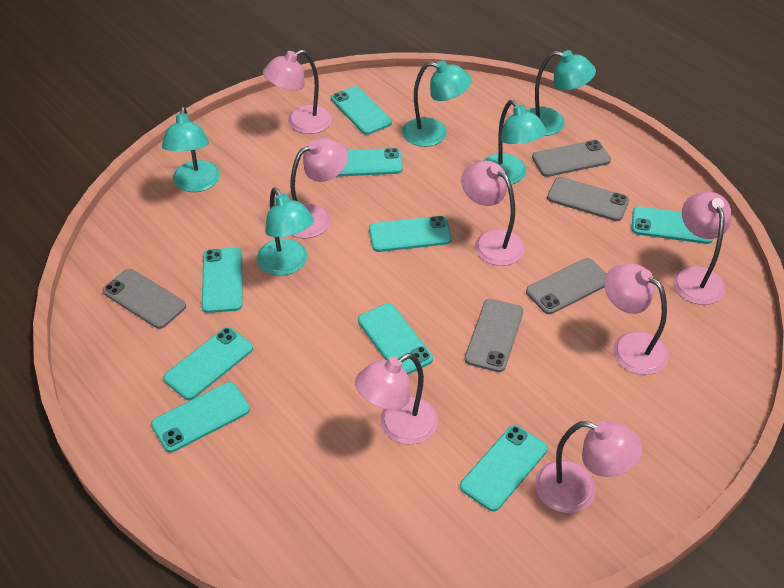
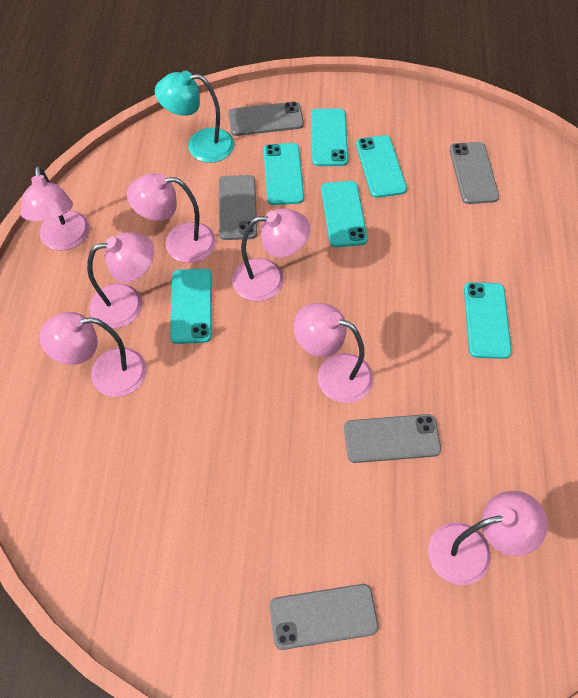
turquoise lamp: [162,107,220,192] [257,187,314,276] [402,60,472,147] [483,100,547,184] [527,50,596,136] = 5 -> [155,71,234,163] = 1
turquoise phone: [151,382,250,453] [163,327,253,400] [202,248,243,313] [331,86,392,135] [336,148,403,177] [358,303,433,375] [369,216,452,252] [460,425,547,511] [632,207,713,244] = 9 -> [170,269,212,344] [264,143,304,205] [311,109,348,166] [321,181,368,247] [356,135,407,198] [464,282,512,359] = 6

